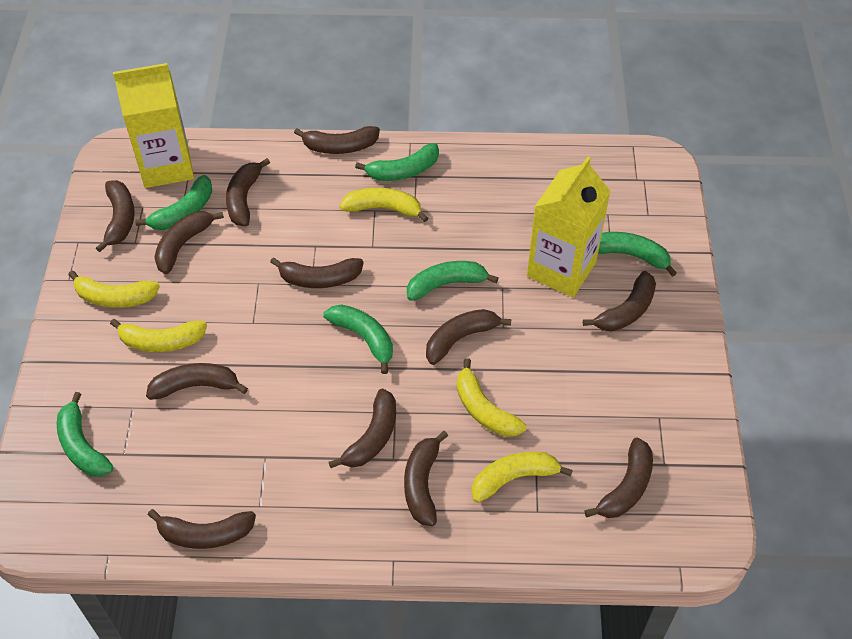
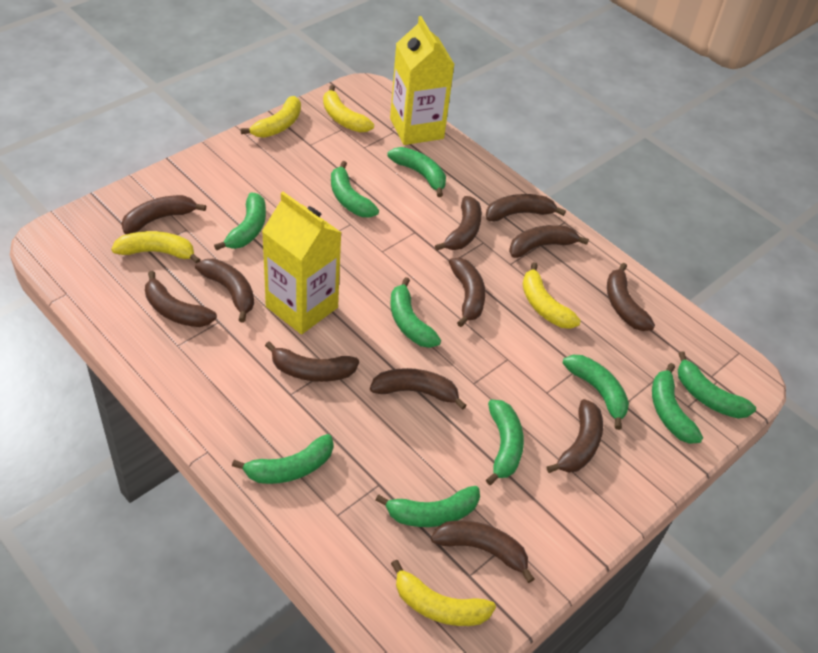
green banana: [56,392,114,477] [135,175,212,230] [323,304,393,374] [355,143,439,181] [407,261,498,301] [598,232,677,277] = 6 -> [214,193,266,251] [232,434,334,484] [331,161,379,218] [375,486,480,527] [387,147,446,197] [390,277,441,348] [486,400,524,485] [563,355,629,430] [652,363,703,444] [678,352,756,419] = 10

